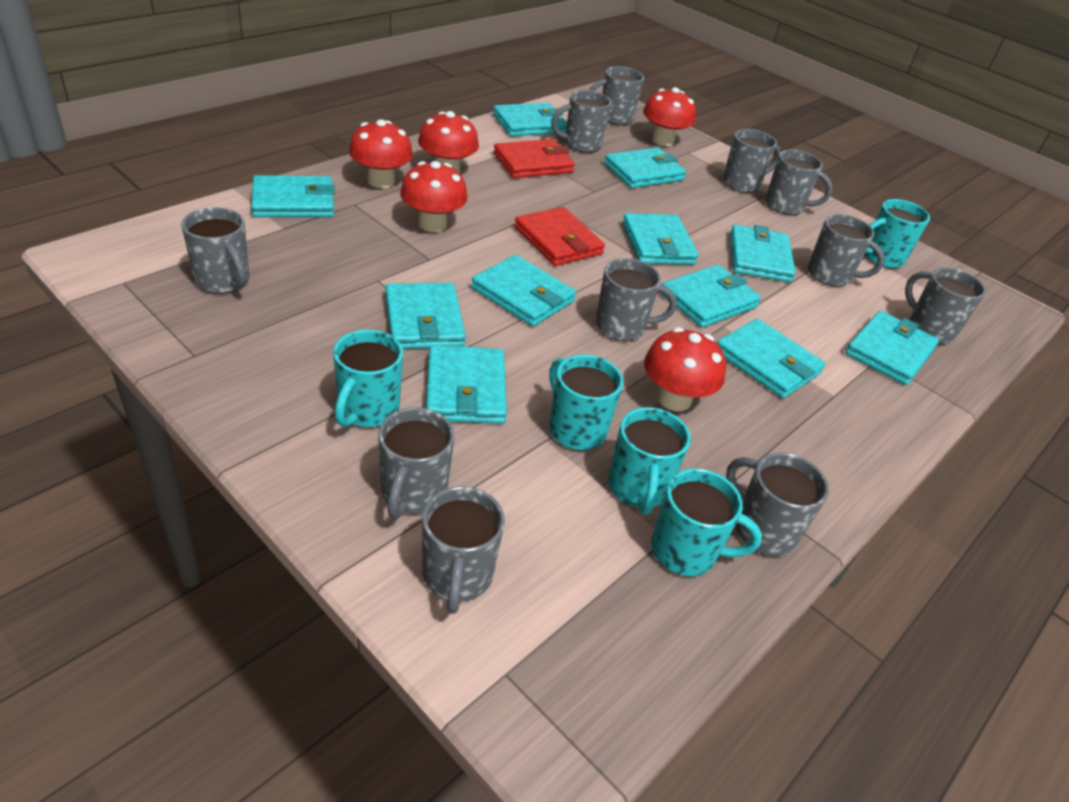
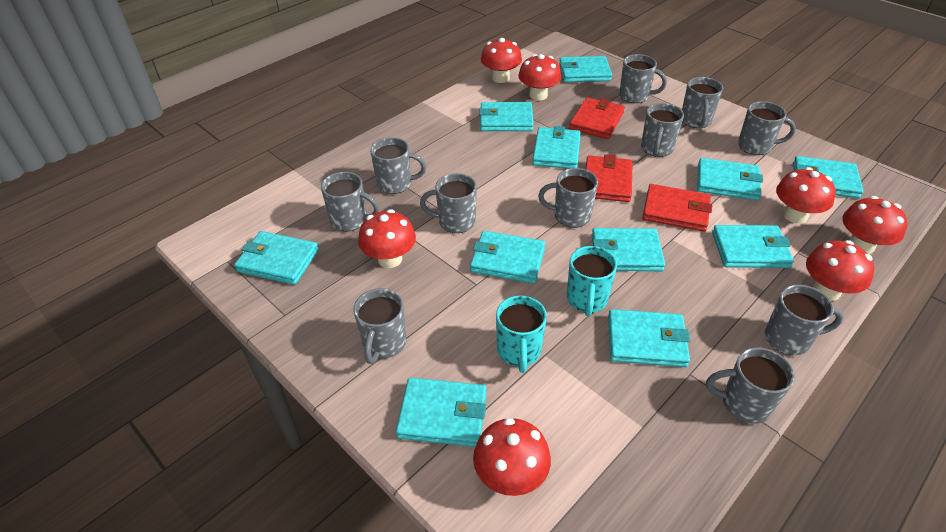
red mushroom: [349,119,413,188] [400,161,467,232] [418,111,479,173] [643,87,696,146] [644,327,726,411] = 5 -> [358,209,416,268] [473,418,551,496] [481,38,522,83] [518,54,561,100] [776,167,836,224] [806,240,874,301] [842,196,908,254] = 7
red wallet: [493,139,575,178] [514,207,605,266] = 2 -> [569,97,625,139] [585,154,633,202] [642,184,712,232] = 3
turquoise mug: [333,330,403,428] [549,354,623,451] [608,407,691,515] [651,468,762,576] [865,199,930,268] = 5 -> [496,296,547,373] [567,246,617,316] = 2

